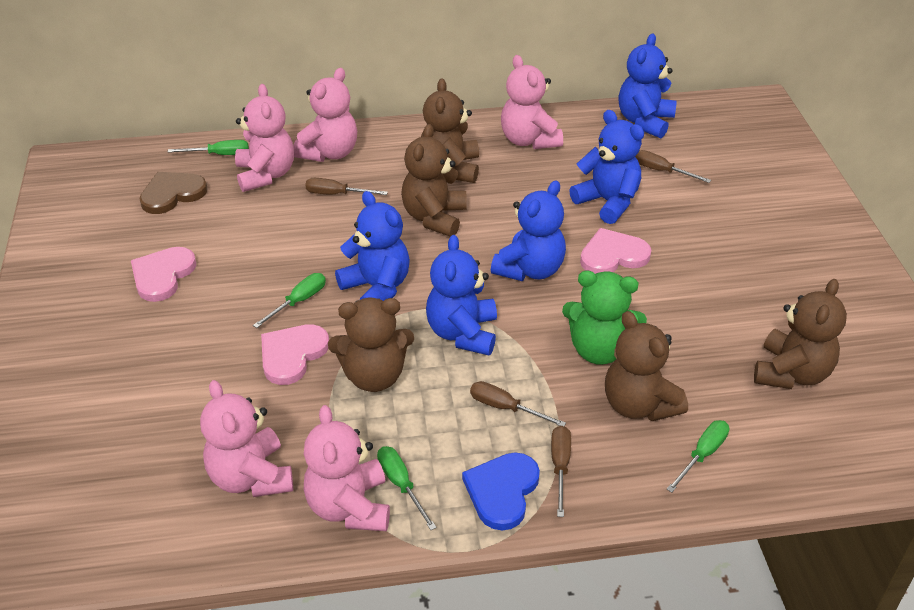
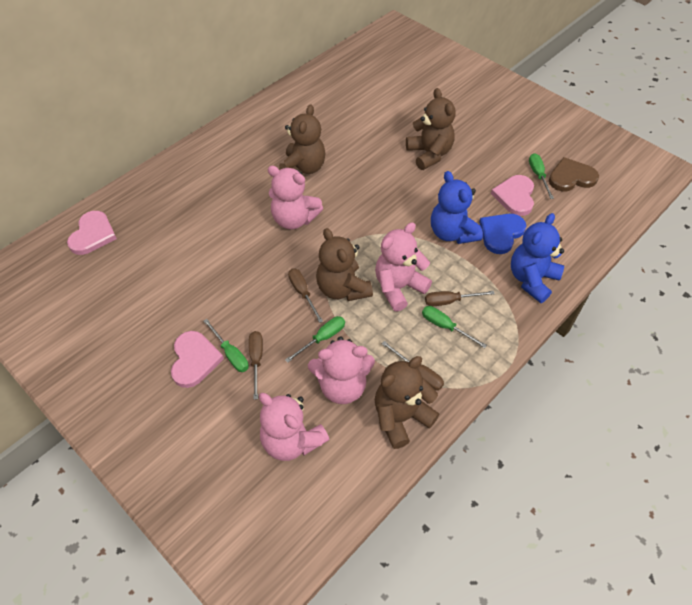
blue teddy bear: [335,191,410,301] [426,235,497,355] [491,180,566,281] [569,110,644,224] [619,33,676,138] = 5 -> [431,171,483,244] [511,213,564,303] = 2
brown teddy bear: [328,298,414,392] [401,124,467,237] [421,78,479,183] [605,311,688,421] [754,279,847,389] = 5 -> [279,104,325,174] [316,228,373,301] [375,356,439,449] [406,88,455,170] = 4
green teddy bear: [562,271,647,365] = 1 -> none = 0
pink teddy bear: [200,380,293,497] [235,84,294,192] [294,68,357,162] [304,405,390,531] [501,55,563,149] = 5 -> [259,393,330,461] [268,166,323,230] [308,336,375,404] [375,222,432,312] = 4

